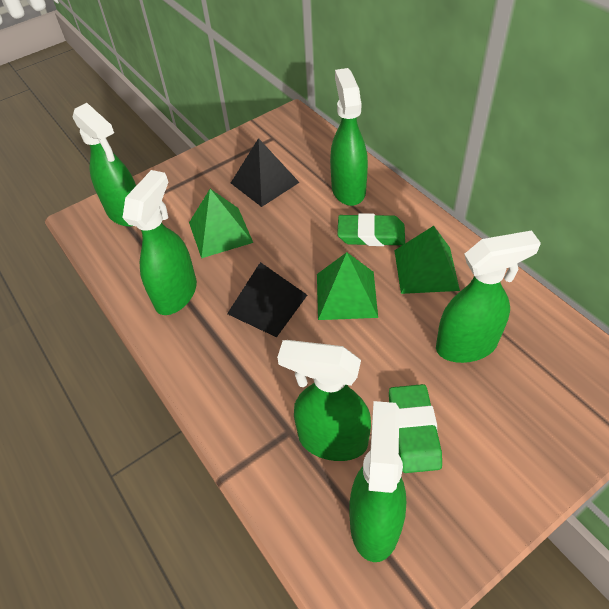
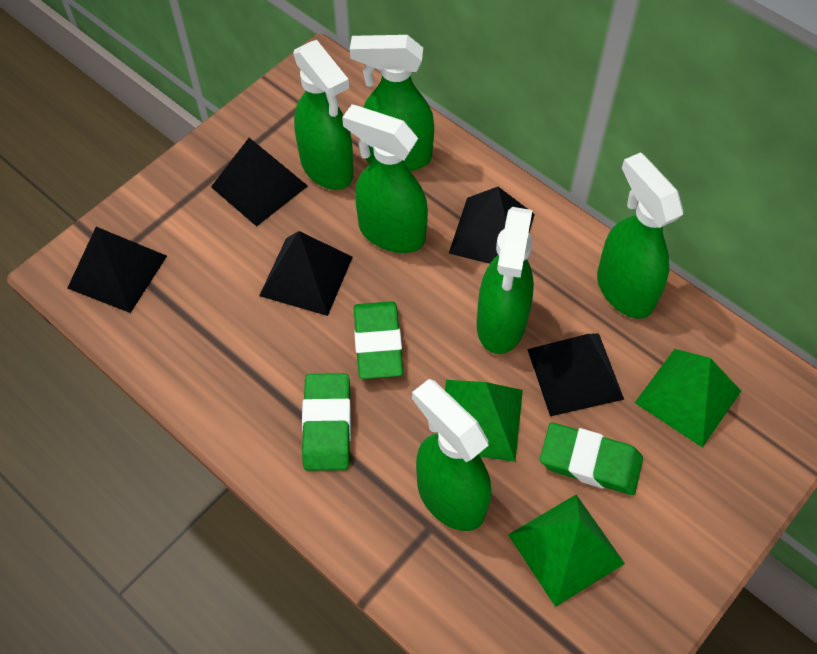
black pyramid: [227,262,307,337] [231,138,300,207] = 2 -> [67,227,167,313] [211,138,308,227] [259,231,353,316] [449,187,535,264] [527,333,624,416] = 5
green eraser: [337,213,405,246] [389,384,442,473] = 2 -> [302,373,351,471] [354,301,403,379] [540,422,643,495] = 3

